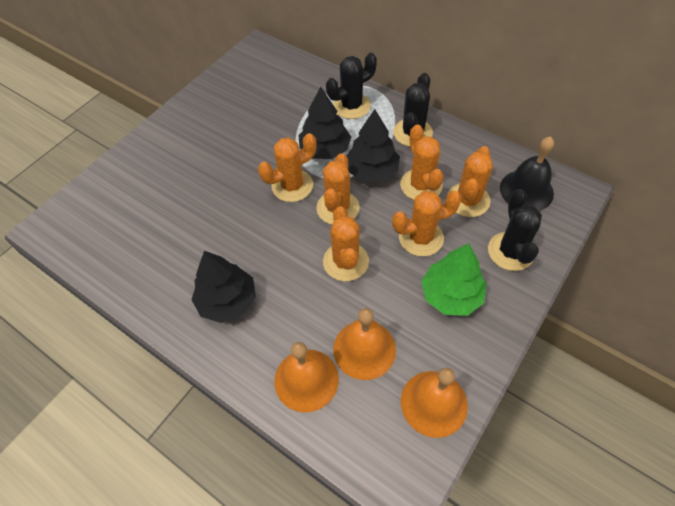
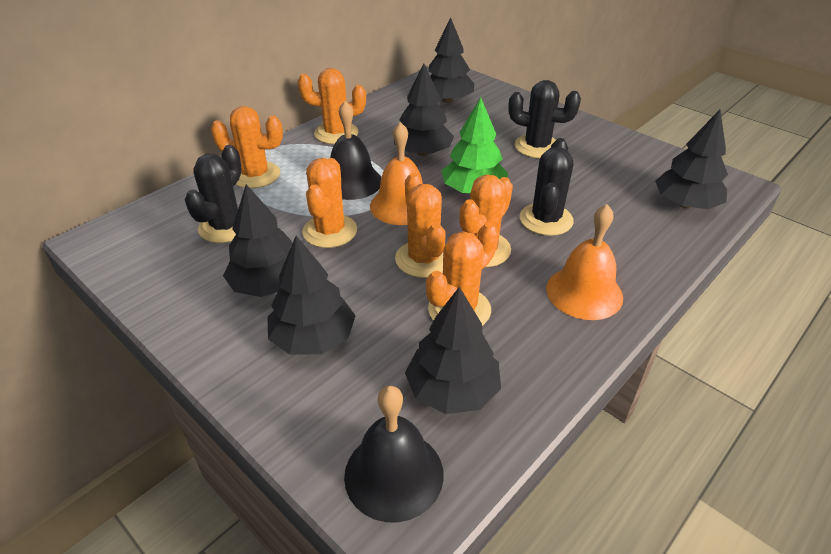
black bell: [500,137,554,211] = 1 -> [330,101,381,200] [344,386,444,522] = 2
black tree: [191,251,256,323] [298,87,351,159] [346,109,400,182] = 3 -> [223,184,293,297] [267,236,356,355] [394,63,454,156] [405,287,501,414] [428,18,474,103] [655,110,728,209] = 6
orange bell: [274,342,339,413] [333,308,396,380] [401,368,468,438] = 3 -> [370,122,423,225] [546,204,623,320] = 2

